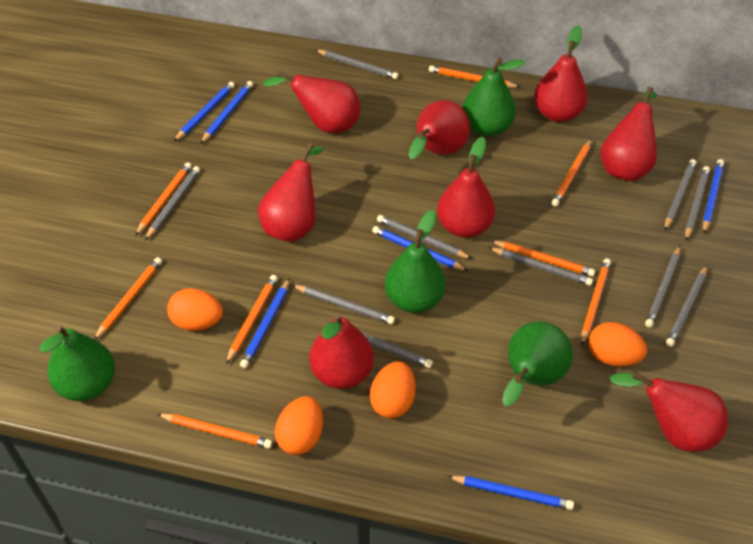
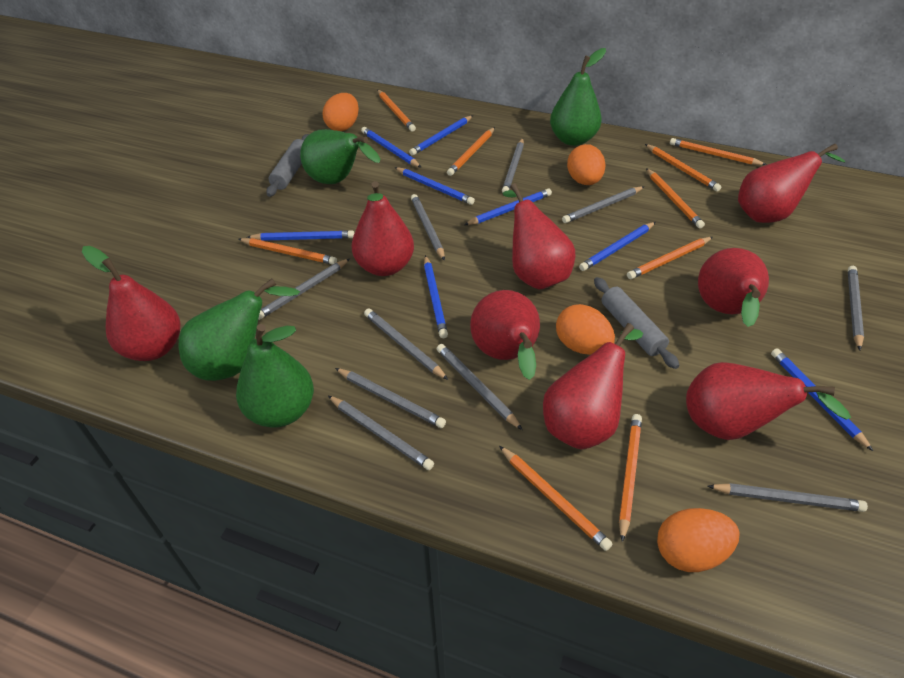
blue pencil: [174,82,235,141] [200,81,253,144] [240,278,290,368] [372,226,468,271] [447,476,574,510] [703,159,724,234] = 6 -> [247,230,354,241] [361,127,422,168] [394,167,475,205] [409,115,473,156] [424,255,448,338] [464,188,552,225] [579,222,656,271] [771,348,873,451] = 8
grey rolling pin: none = 0 -> [266,134,309,197] [594,277,680,369] = 2
orange pencil: [94,257,162,340] [135,162,192,236] [157,414,272,449] [226,275,278,364] [429,65,520,88] [491,241,595,277] [552,139,592,207] [581,258,611,346] = 8 -> [238,238,337,265] [377,90,416,132] [447,127,495,176] [499,446,612,551] [619,414,642,542] [627,237,713,279] [645,144,721,192] [646,168,705,228] [670,138,767,165] = 9

